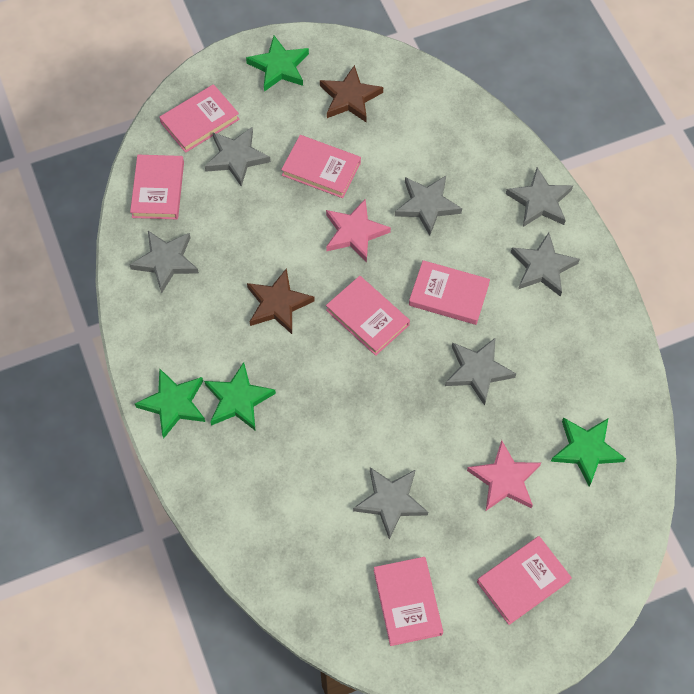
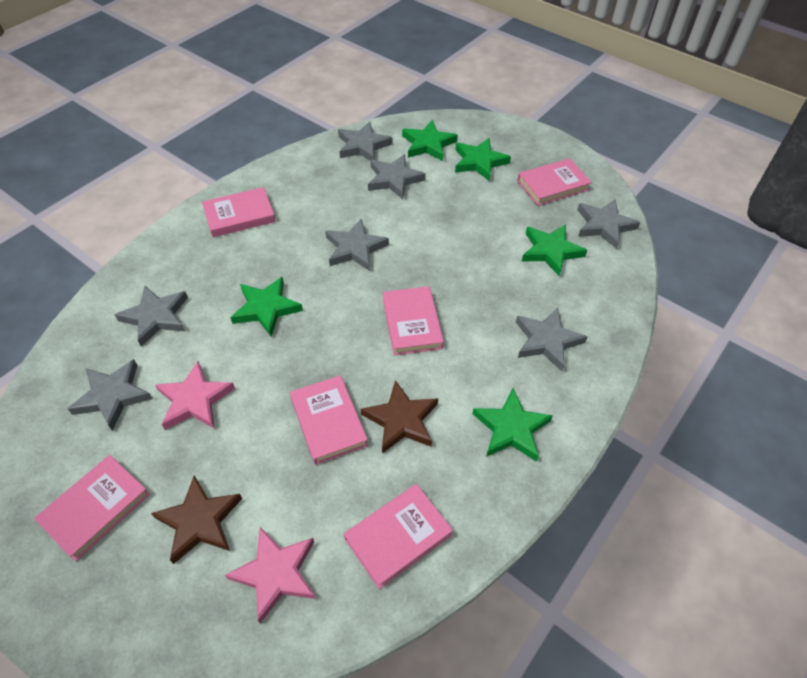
green star: [135,368,205,439] [204,362,276,430] [246,36,309,92] [551,418,626,487] = 4 -> [230,277,303,336] [402,120,458,161] [455,138,511,181] [472,388,553,462] [522,224,587,276] = 5
pink book: [130,155,184,219] [160,84,240,153] [281,135,361,198] [326,276,410,356] [374,557,443,646] [409,260,490,325] [477,536,572,625] = 7 -> [34,455,150,561] [202,187,276,237] [290,375,368,465] [344,484,453,589] [383,286,444,356] [517,158,592,206] = 6

